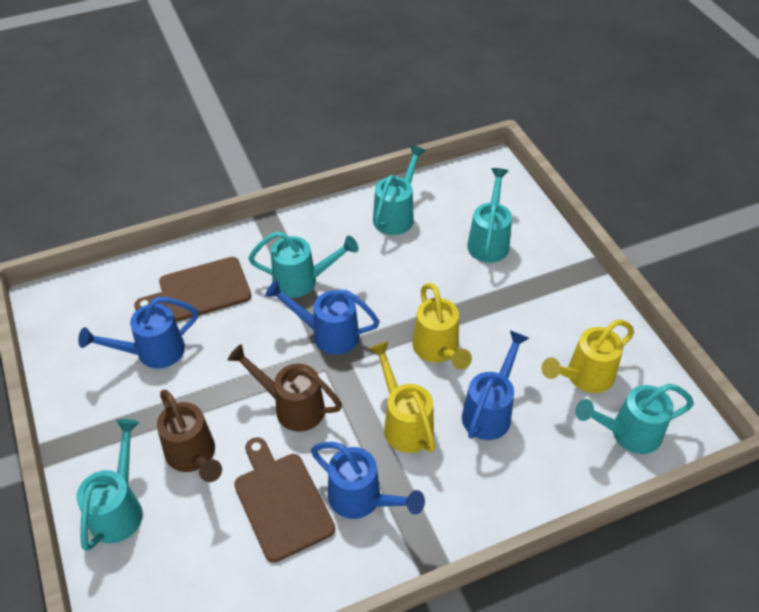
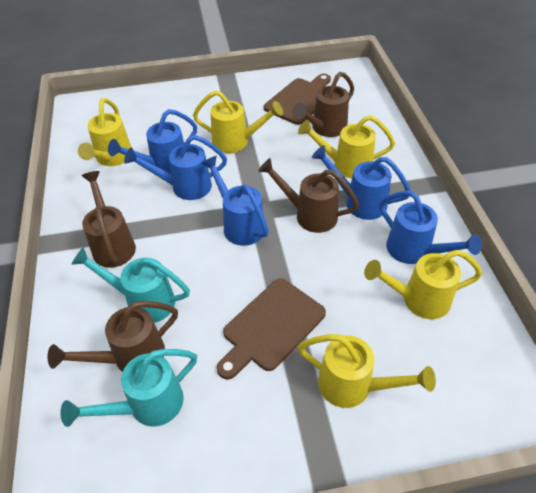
blue watering can: [78,297,198,369] [265,280,380,355] [311,442,425,519] [462,331,529,440] = 4 -> [108,109,197,174] [124,135,227,200] [201,156,269,246] [312,145,411,220] [379,191,482,264] = 5
brown watering can: [157,390,222,482] [228,344,342,432] = 2 -> [47,301,178,372] [82,171,136,268] [258,158,359,233] [293,72,354,137] = 4
turquoise watering can: [76,419,143,551] [248,231,358,298] [373,145,426,235] [467,168,512,263] [575,384,694,454] = 5 -> [61,349,197,427] [71,247,190,323] = 2
yellow watering can: [369,341,435,453] [413,283,472,369] [541,320,634,393] = 3 -> [78,98,131,166] [193,90,283,153] [298,115,395,179] [298,334,436,408] [364,250,482,319] = 5

